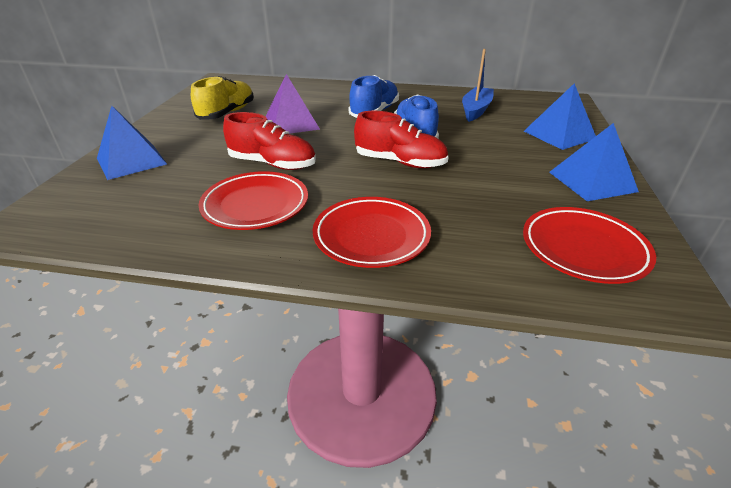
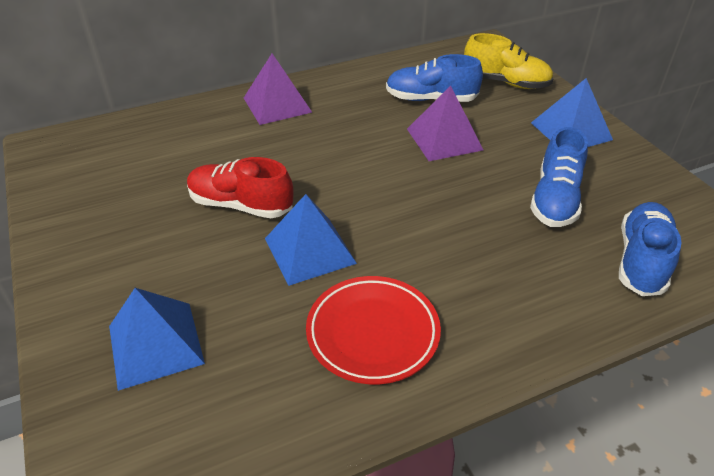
blue boat: [462,49,494,122] = 1 -> none = 0
blue shoe: [349,75,399,118] [394,94,439,139] = 2 -> [386,54,483,102] [530,127,588,227] [619,202,682,296] = 3
purple pyramid: [265,74,320,134] = 1 -> [244,53,312,125] [407,86,483,161] = 2
red plate: [198,171,308,230] [313,197,431,268] [523,207,656,284] = 3 -> [306,276,441,384] = 1
red shoe: [223,112,316,170] [354,111,448,168] = 2 -> [187,157,293,218] = 1

